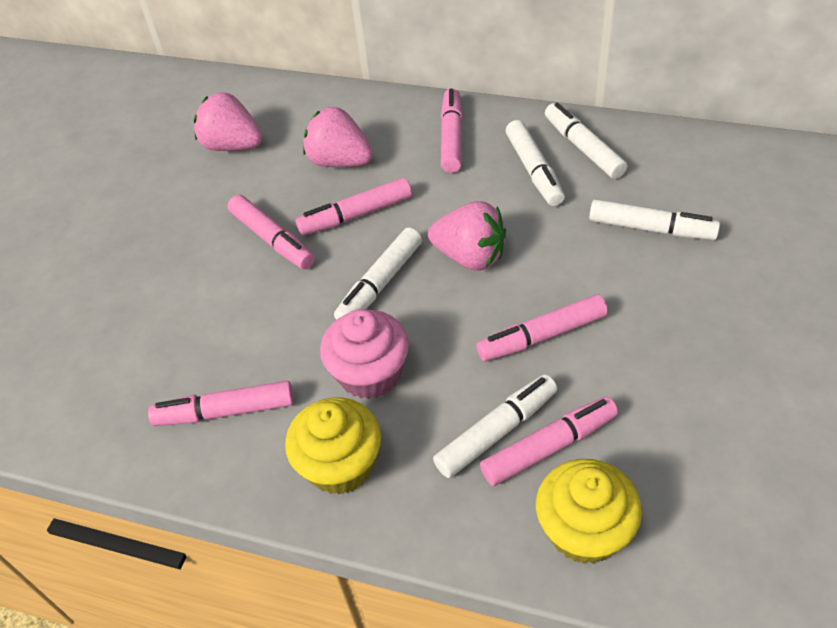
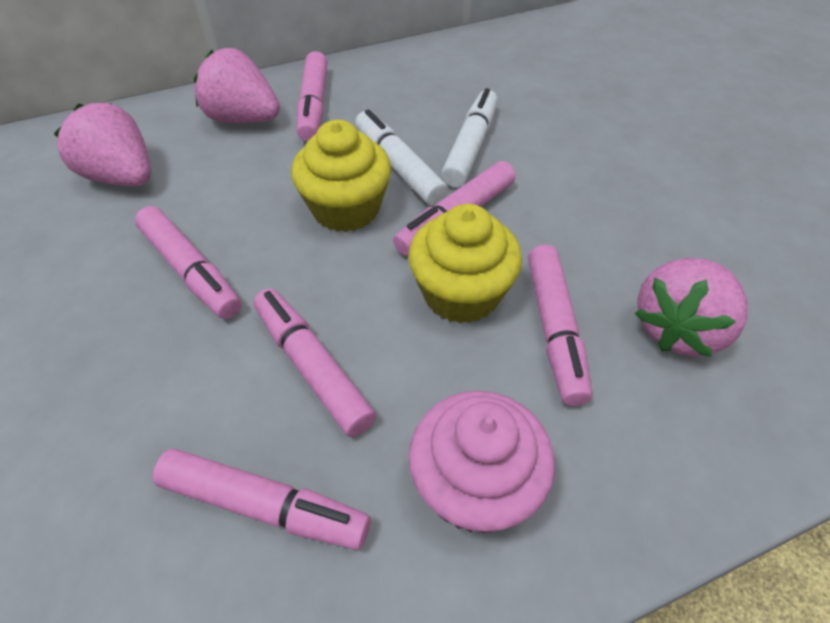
white marker: [334,228,422,320] [433,374,557,478] [506,120,565,206] [545,103,628,179] [589,199,720,240] = 5 -> [355,109,448,206] [441,88,498,188] = 2

